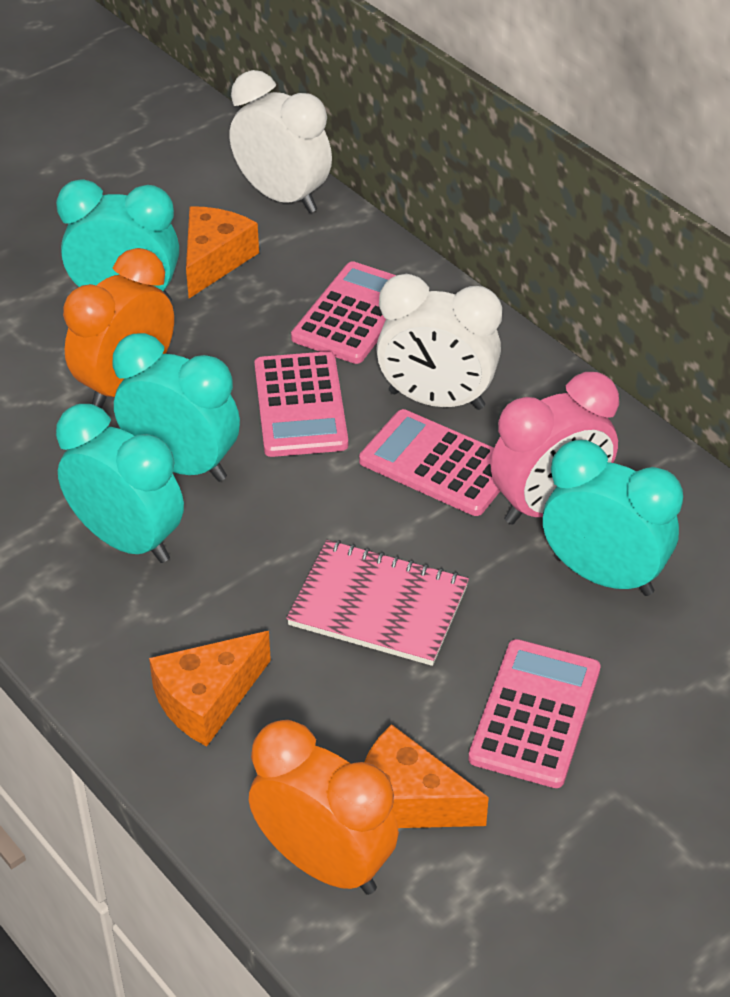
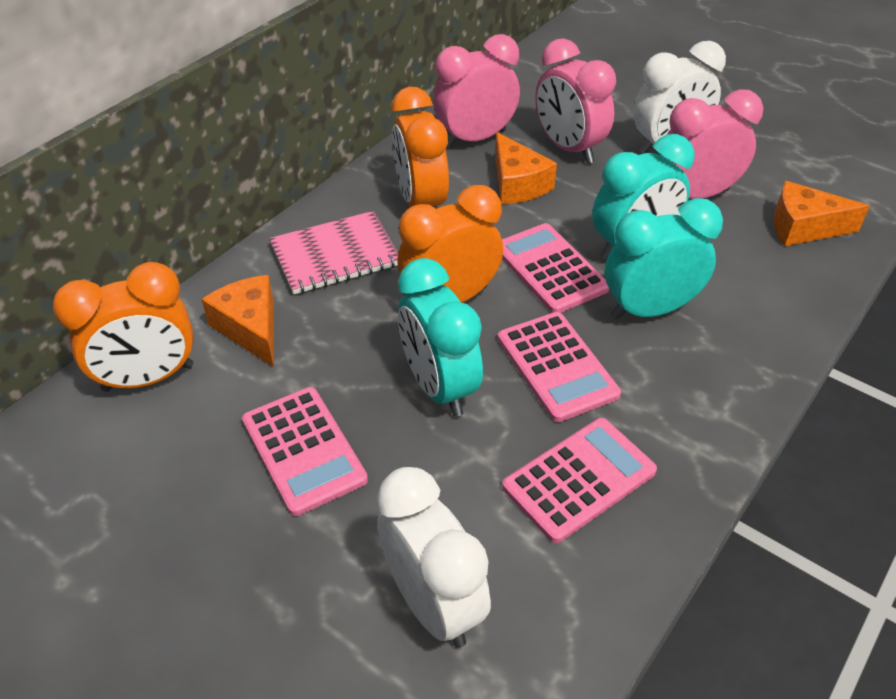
orange clock: [63,248,174,408] [249,720,399,895] = 2 -> [53,262,194,392] [392,87,449,207] [397,185,503,303] = 3
pink clock: [490,372,619,525] = 1 -> [433,34,520,148] [535,38,616,164] [659,89,763,199] = 3
turquoise clock: [56,179,179,302] [56,404,184,563] [112,333,240,482] [543,440,683,596] = 4 -> [398,258,483,417] [592,134,694,260] [605,198,723,320] = 3

